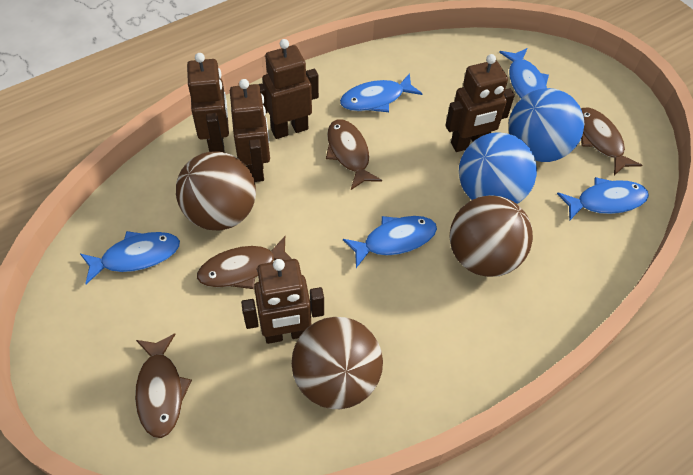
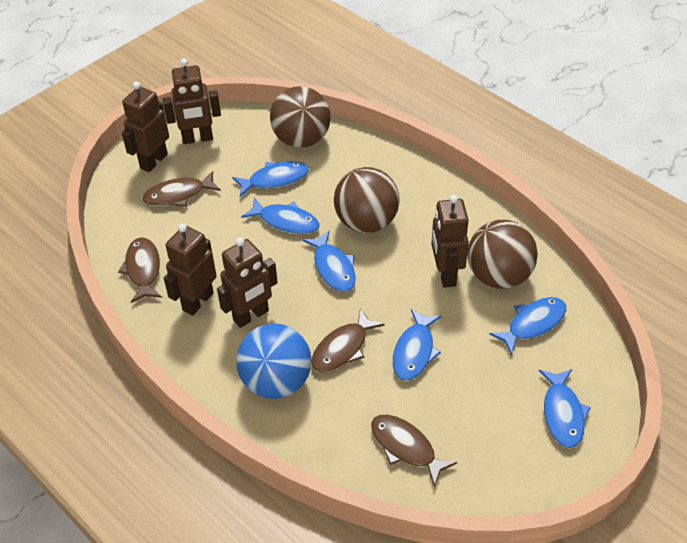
blue ball: [459,132,537,204] [509,88,584,162] = 2 -> [236,323,312,399] = 1
blue fish: [80,231,180,284] [340,73,423,112] [343,216,437,268] [499,48,549,99] [557,177,649,221] = 5 -> [232,161,309,197] [241,197,320,234] [302,230,356,292] [393,309,442,381] [489,297,566,356] [539,369,591,448] = 6

